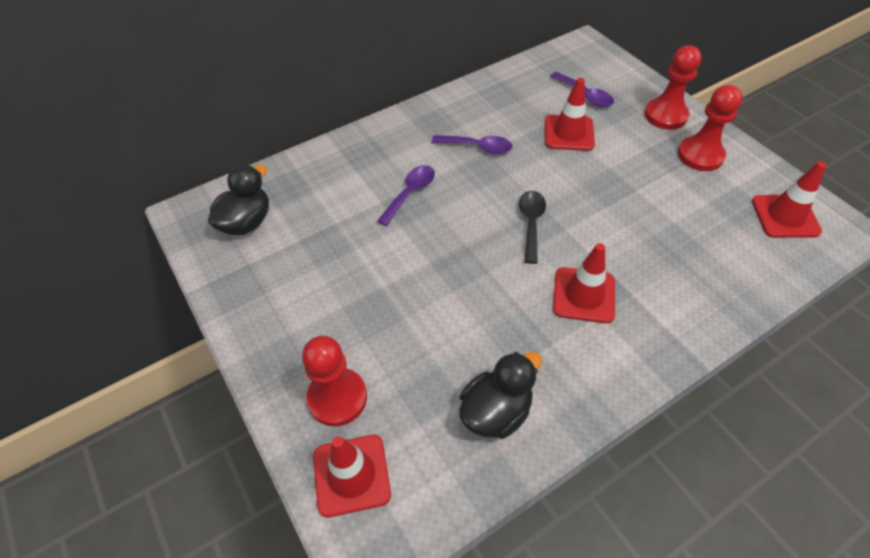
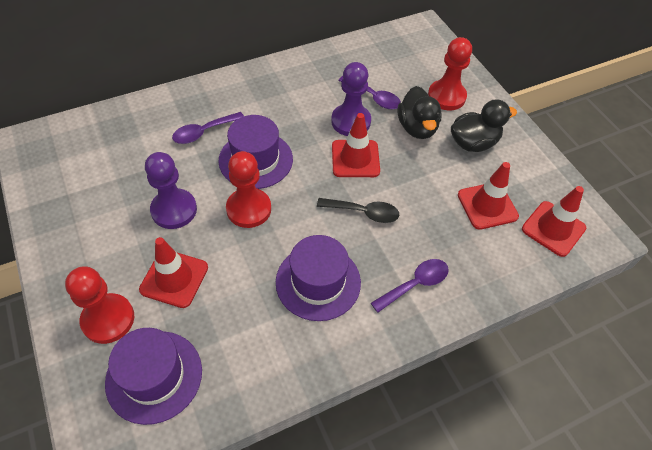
purple hat: none = 0 -> [105,328,202,425] [218,115,293,189] [276,235,361,321] = 3
purple pawn: none = 0 -> [145,152,197,229] [331,62,371,136] = 2

